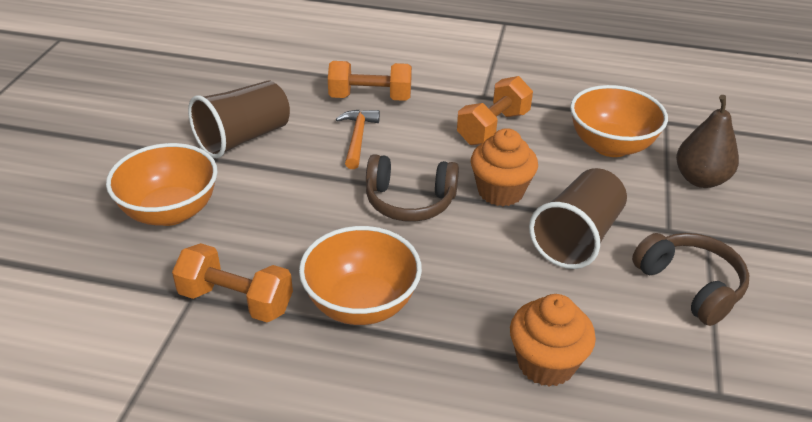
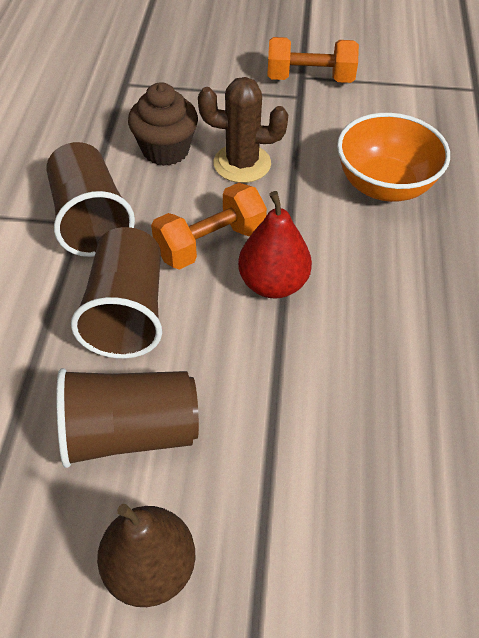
brown cactus: none = 0 -> [198,77,288,183] = 1
brown cup: [188,81,290,158] [529,168,627,269] = 2 -> [47,142,135,257] [56,368,199,468] [71,227,162,359] = 3
brown cupcake: none = 0 -> [128,82,198,166] = 1
brown headphones: [366,154,459,222] [632,233,749,326] = 2 -> none = 0
orange bowl: [106,143,218,226] [299,226,422,325] [570,85,668,157] = 3 -> [337,113,450,202] = 1
orange cupcake: [471,128,538,206] [510,294,596,387] = 2 -> none = 0
orange dumbbell: [172,243,293,322] [328,61,412,101] [457,76,533,145] = 3 -> [151,183,267,269] [267,37,359,83] = 2
orange hammer: [336,110,380,169] = 1 -> none = 0
red pear: none = 0 -> [238,191,312,299] = 1

